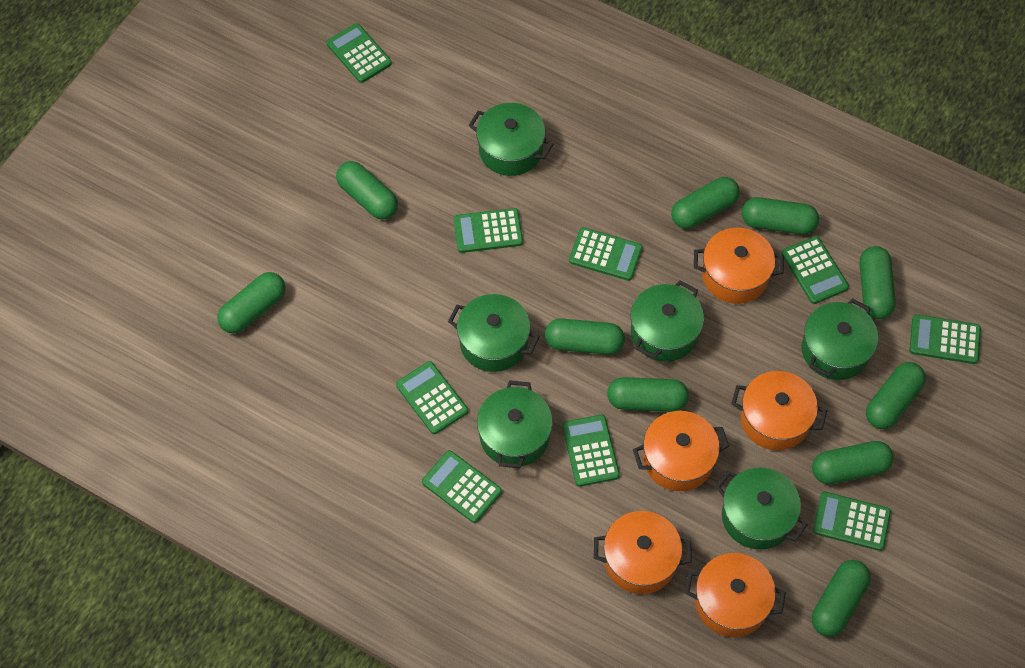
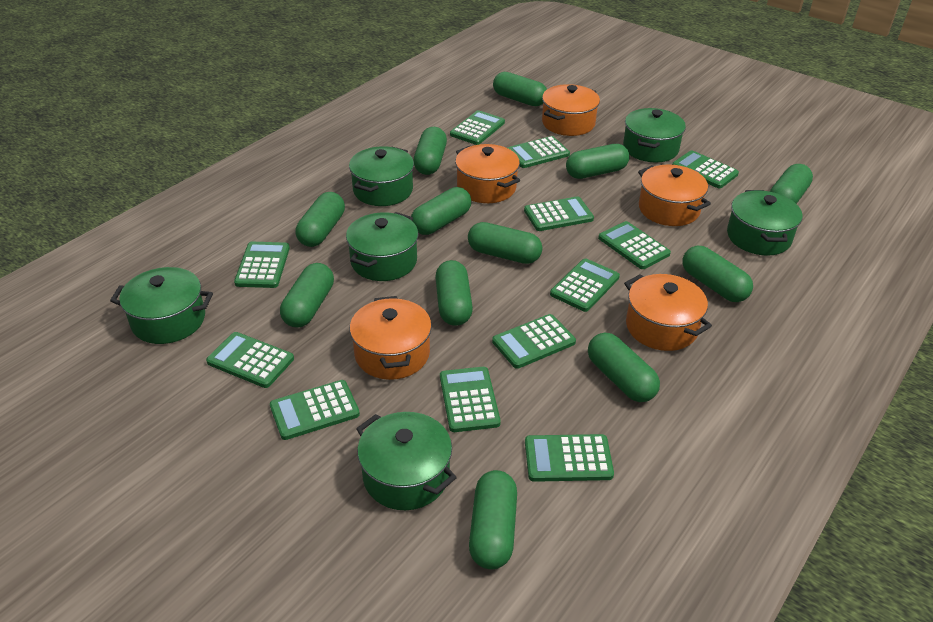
green calculator: [327,23,392,83] [396,361,468,434] [422,450,502,523] [454,208,523,253] [562,415,620,487] [569,227,643,281] [782,236,849,304] [813,492,891,551] [910,314,981,364] = 9 -> [206,332,294,388] [234,242,290,288] [270,380,360,440] [440,367,501,432] [450,110,505,145] [492,314,576,369] [507,136,570,168] [524,196,594,231] [525,434,614,482] [550,259,620,312] [598,221,671,269] [672,150,739,188] = 12
green capsule: [217,272,285,334] [336,161,398,220] [545,318,625,355] [607,377,689,412] [671,177,740,229] [742,197,819,235] [812,441,894,484] [812,560,871,637] [860,246,896,319] [866,362,926,429] = 10 -> [280,263,334,328] [296,192,345,247] [411,187,471,235] [413,127,447,175] [435,260,473,326] [468,222,542,264] [469,470,517,569] [493,72,547,106] [566,144,629,179] [588,333,660,402] [682,246,753,302] [770,164,813,204] = 12

